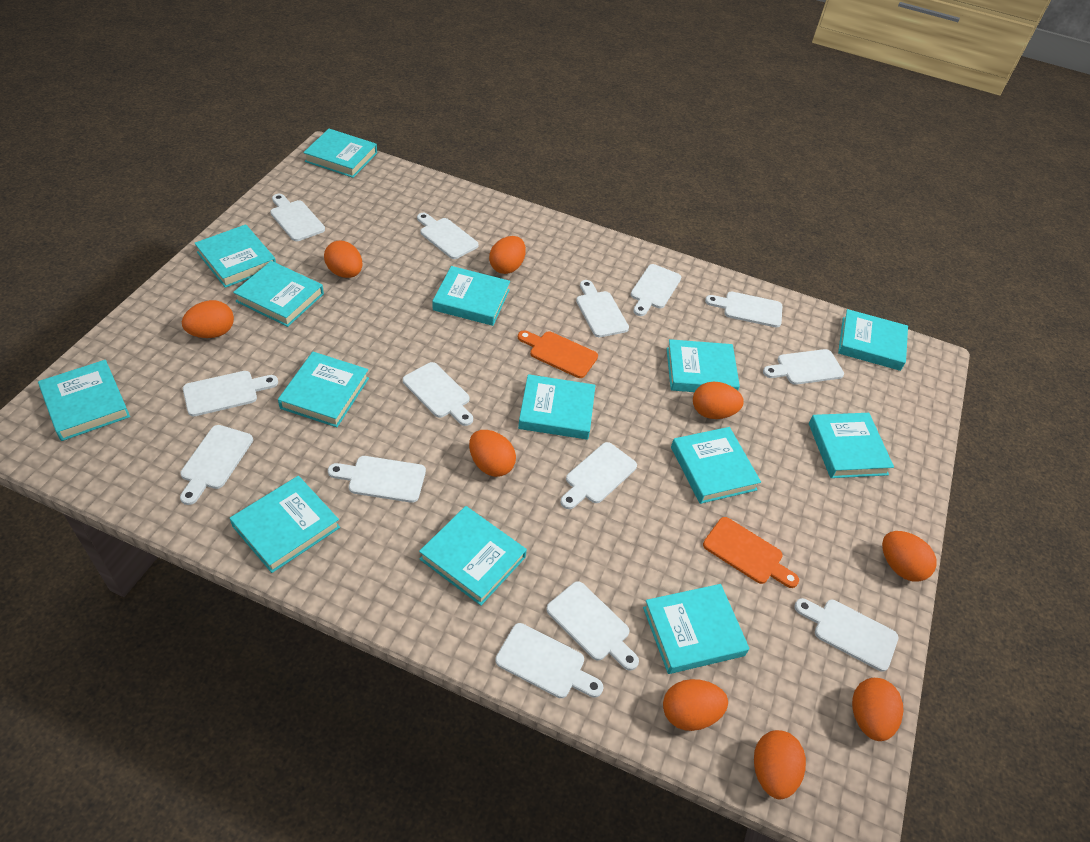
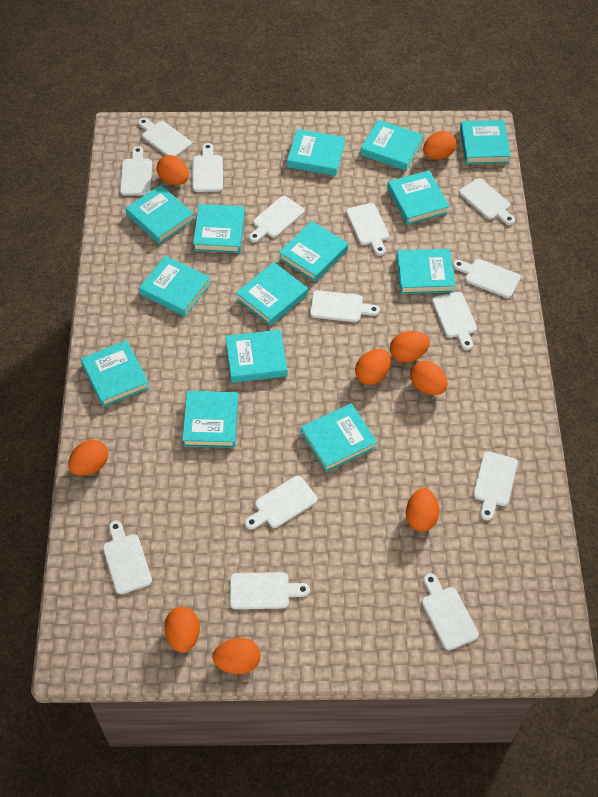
orange cutting board: [518,330,598,378] [703,517,799,588] = 2 -> none = 0

